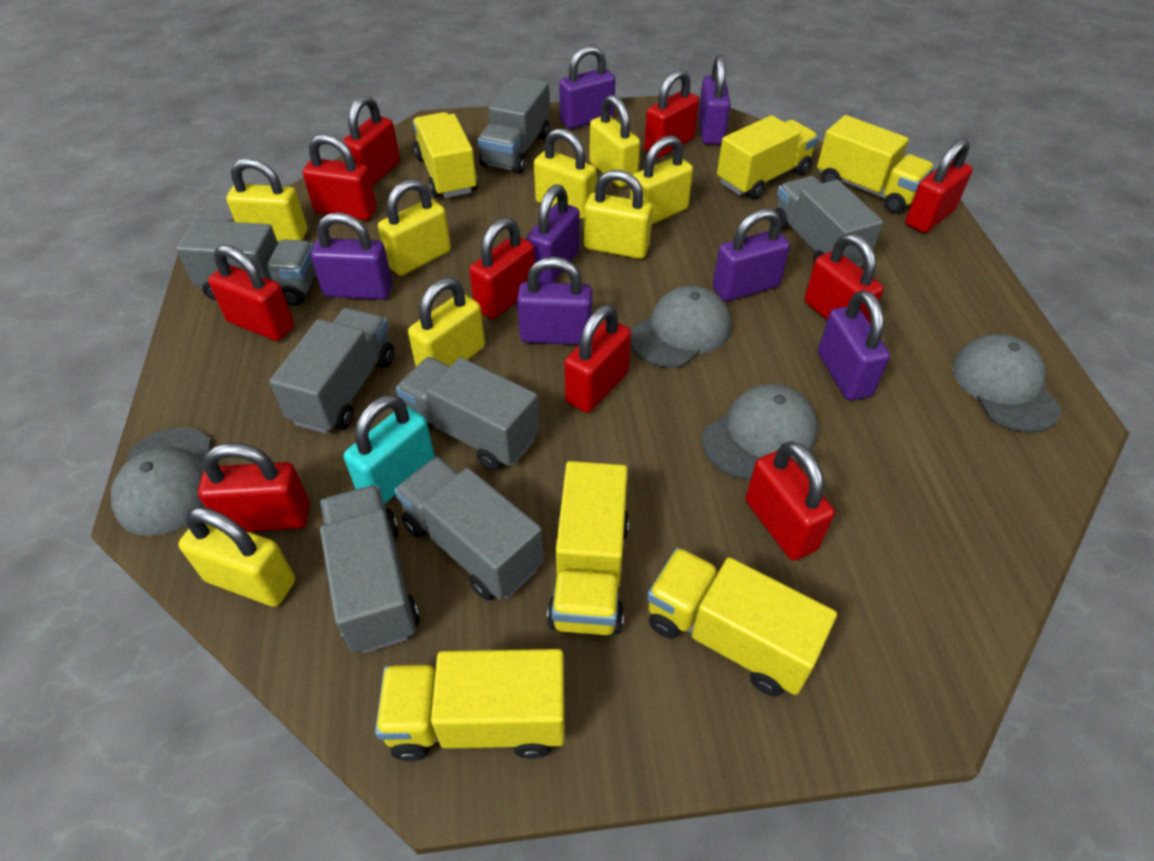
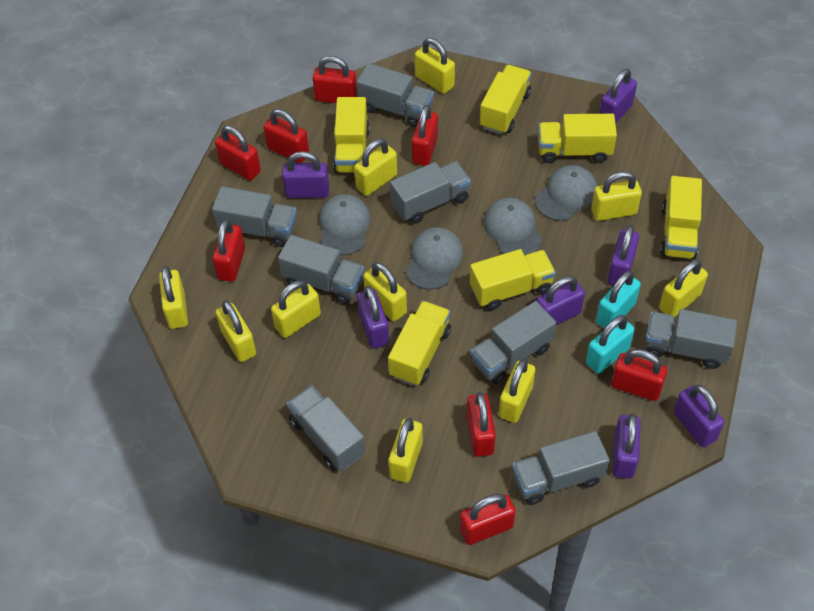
grey truck: [176,220,316,306] [269,308,394,434] [320,485,420,653] [394,457,544,601] [396,357,539,471] [478,76,550,174] [775,176,883,267] = 7 -> [212,186,297,247] [278,235,364,304] [287,385,366,471] [357,63,434,127] [390,161,471,224] [470,301,556,384] [512,431,610,505] [645,309,737,369] = 8
red padlock: [198,443,310,532] [208,245,294,341] [303,134,377,220] [342,95,400,186] [469,217,535,319] [564,305,631,413] [644,69,699,157] [746,441,835,561] [804,234,884,324] [905,138,973,233] = 10 -> [213,219,245,282] [215,125,261,181] [263,109,309,163] [313,56,357,103] [412,105,438,166] [460,494,516,545] [466,392,496,457] [611,349,667,401] = 8
turquoise padlock: [344,395,435,504] = 1 -> [586,315,635,374] [596,271,641,328] = 2
yellow padlock: [178,507,295,607] [226,158,307,242] [378,179,451,276] [408,277,485,366] [534,128,597,219] [584,170,653,259] [589,95,640,187] [630,135,693,225] = 8 -> [159,266,188,329] [216,300,256,362] [271,280,321,338] [354,138,397,196] [363,262,407,321] [389,418,423,483] [415,38,455,94] [499,359,535,423] [591,171,642,221] [659,260,708,317] = 10

